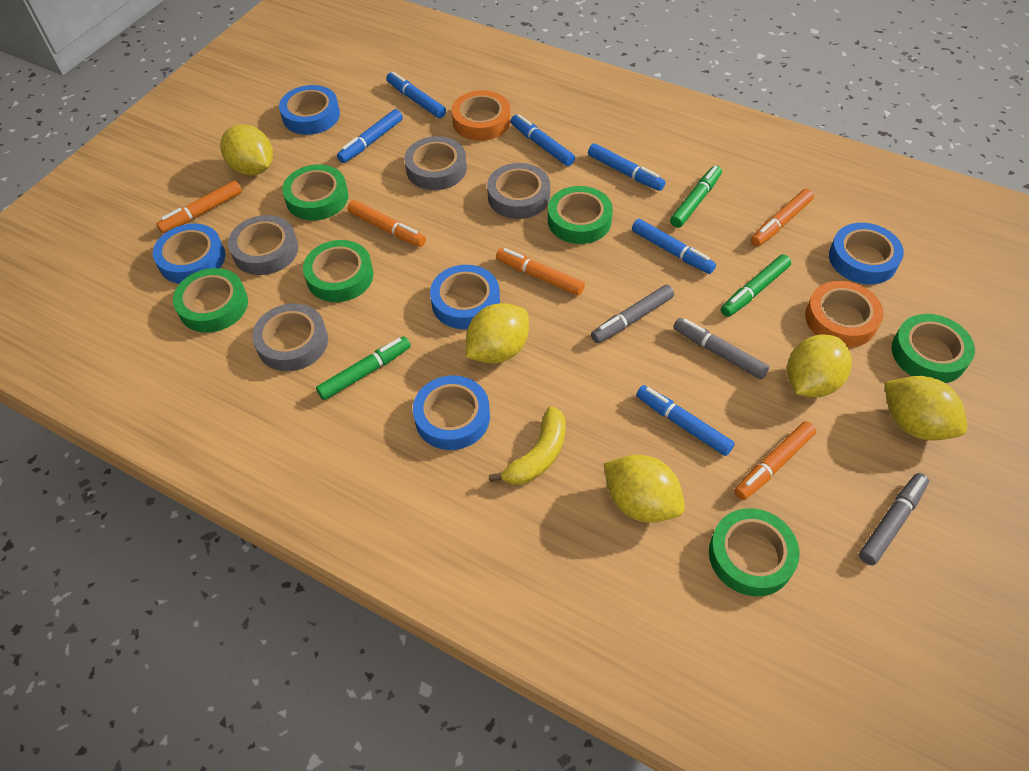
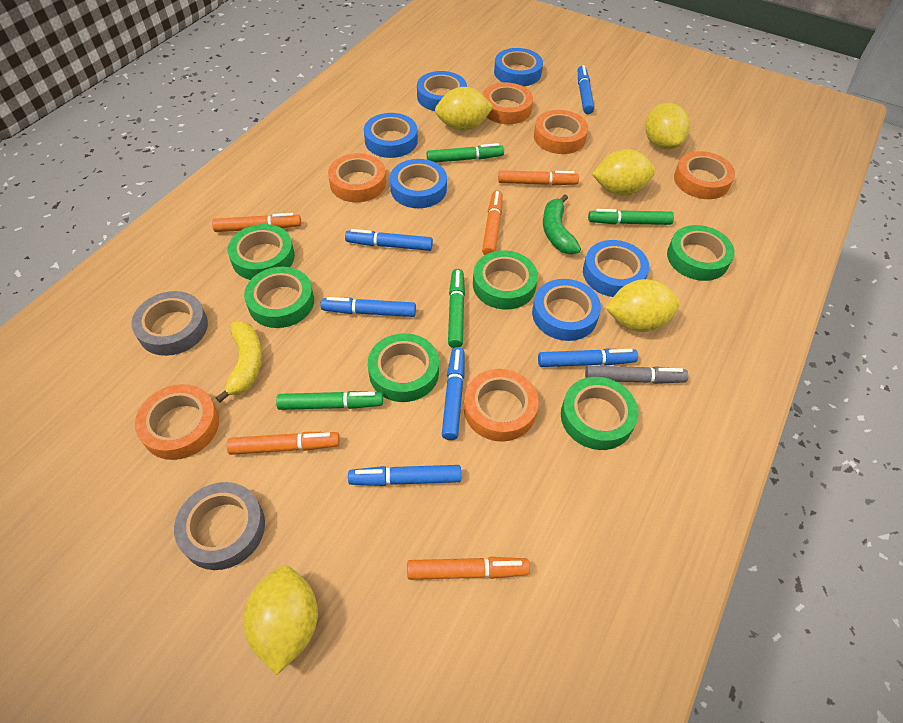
blue tape: [153,224,225,284] [279,85,340,135] [413,375,490,450] [430,265,500,329] [829,223,904,284] = 5 -> [364,113,418,158] [390,159,447,208] [417,71,467,111] [494,48,543,86] [532,279,601,341] [583,240,649,297] = 6
green banana: none = 0 -> [543,194,581,254] = 1
green marker: [316,336,411,400] [670,165,722,228] [721,255,791,317] = 3 -> [276,391,383,410] [427,143,504,162] [448,269,465,348] [588,209,674,225] = 4
grey marker: [591,285,674,343] [673,318,769,380] [859,473,929,565] = 3 -> [585,366,688,384] = 1
grey tape: [228,215,298,275] [252,304,328,371] [404,136,467,190] [487,163,550,219] = 4 -> [131,291,208,356] [174,482,265,570] = 2
orange tape: [452,90,510,141] [805,281,884,347] = 2 -> [135,384,219,460] [328,153,386,202] [464,369,538,442] [483,83,533,124] [534,110,588,154] [674,151,735,199] = 6

